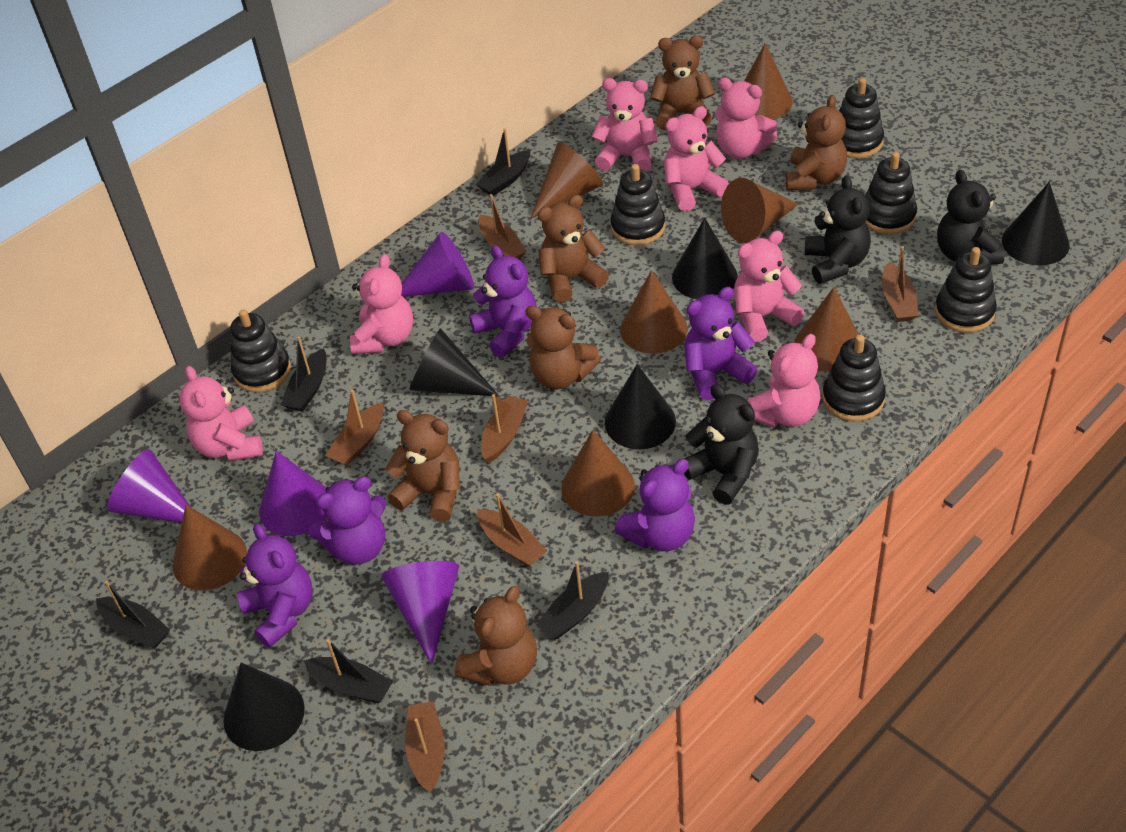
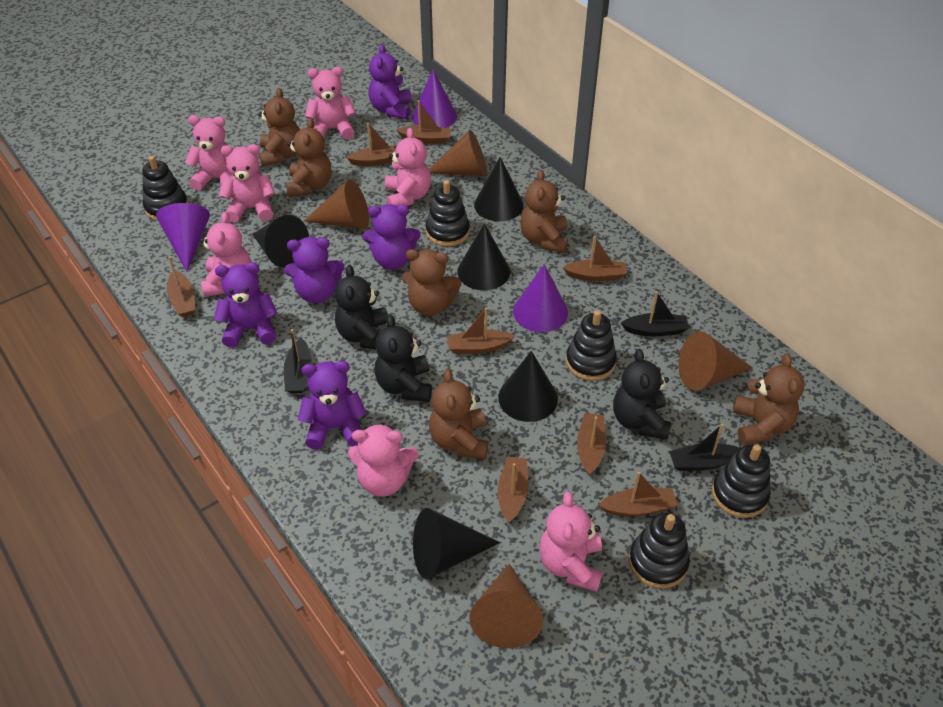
black boat: [96,581,170,649] [281,336,327,412] [304,639,393,703] [475,128,530,196] [536,561,609,639] = 5 -> [284,329,312,393] [621,291,689,336] [669,424,740,471] = 3
black stacking toy: [230,309,291,392] [610,164,665,246] [822,335,886,422] [839,78,884,158] [865,152,917,235] [935,247,997,333] = 6 -> [142,156,188,221] [426,180,470,246] [566,310,617,381] [629,513,690,588] [712,444,771,518] = 5
brown boat: [325,390,384,466] [405,701,445,793] [477,493,547,567] [479,194,527,259] [481,394,528,463] [882,246,919,322] = 6 -> [167,256,195,317] [346,123,395,166] [397,100,452,144] [447,307,515,354] [498,456,528,523] [563,236,627,281] [577,413,606,476] [599,472,678,517] = 8
brown cone: [172,505,247,591] [531,142,603,218] [561,430,635,517] [620,270,688,354] [721,178,799,243] [744,43,793,120] [794,287,859,372] = 7 -> [304,179,369,229] [429,130,487,176] [470,564,543,648] [679,331,753,391] = 4
purple cone: [107,449,191,523] [259,451,326,536] [381,561,459,665] [401,232,474,297] = 4 -> [156,203,210,272] [412,70,457,128] [513,264,568,332] = 3

